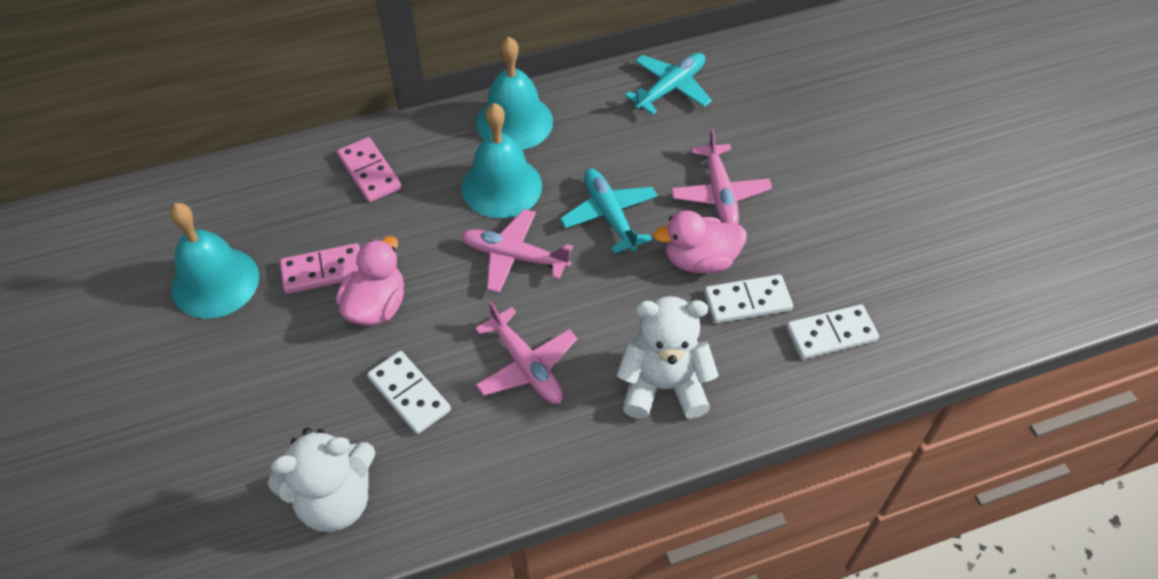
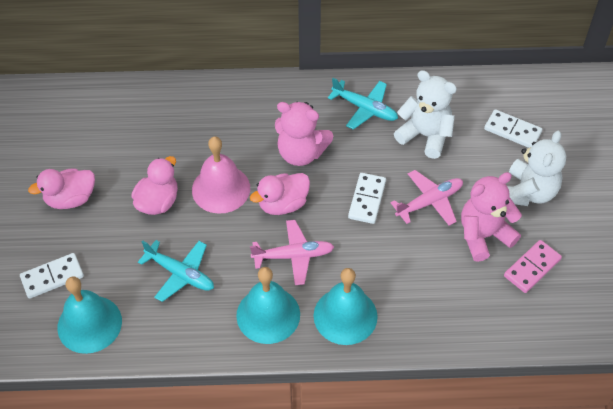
pink bell: none = 0 -> [192,136,250,214] = 1
pink domino: [280,243,360,294] [337,137,402,202] = 2 -> [504,240,562,293] = 1
pink duck: [336,236,404,326] [653,210,747,274] = 2 -> [28,169,95,209] [131,156,178,215] [250,173,310,215] = 3
pink plane: [461,209,573,293] [475,301,577,404] [671,129,772,224] = 3 -> [250,220,334,285] [390,170,463,226] = 2
pink teddy bear: none = 0 -> [275,101,333,166] [461,172,522,262] = 2

